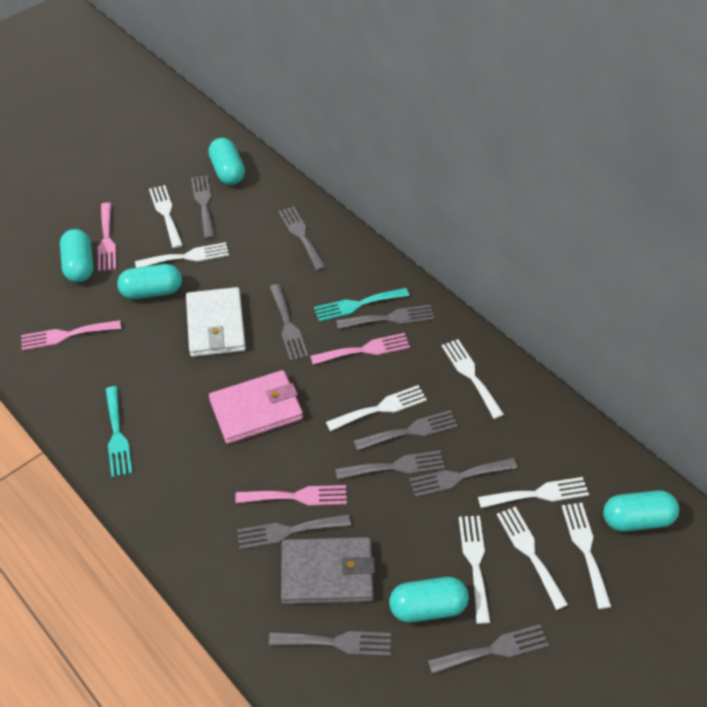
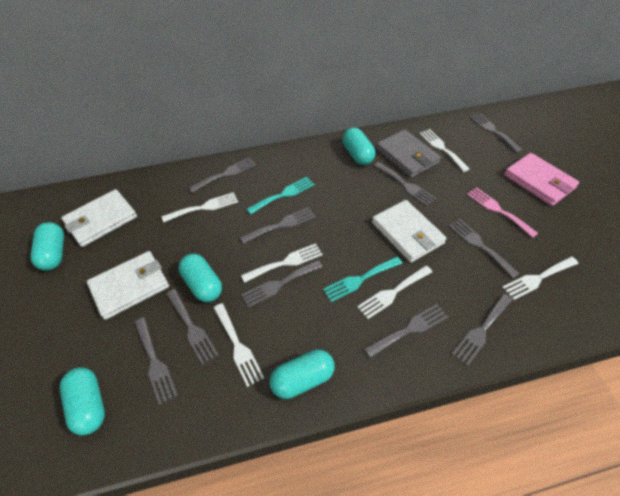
pink fork: [21,320,121,351] [98,202,116,271] [235,485,347,506] [310,333,410,365] = 4 -> [467,187,538,238] = 1
white fork: [135,242,229,268] [149,185,183,248] [326,385,427,431] [442,339,504,419] [459,516,490,624] [478,477,589,508] [497,506,568,610] [562,503,611,609] = 8 -> [161,192,238,223] [214,303,264,387] [241,243,323,283] [357,266,432,319] [419,129,470,172] [502,257,579,300] = 6
white wallet: [186,287,246,357] = 1 -> [61,189,137,247] [87,251,169,320] [372,200,447,262] = 3

